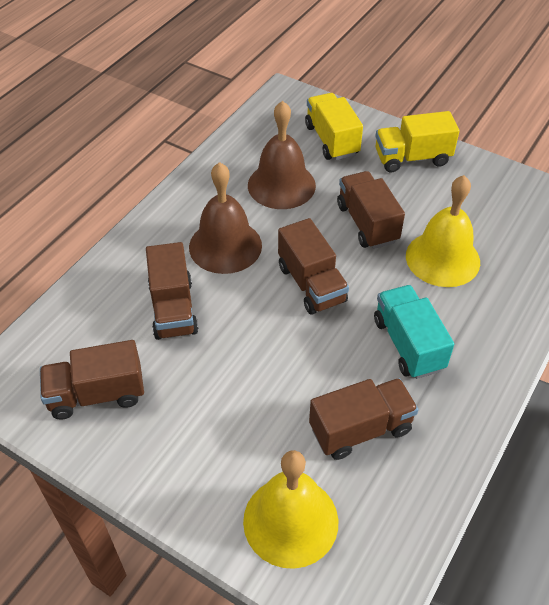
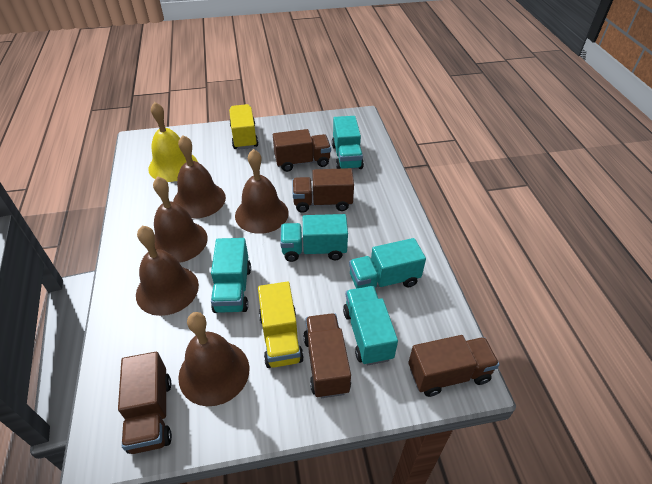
brown bell: [189,162,262,274] [248,101,316,209] = 2 -> [136,226,199,316] [153,177,208,263] [173,135,226,218] [178,312,250,406] [235,149,289,234] = 5
turquoise truck: [374,285,454,379] = 1 -> [211,238,251,313] [280,214,348,262] [332,116,364,169] [343,286,398,365] [349,238,426,288] = 5
yellow bell: [243,450,338,569] [406,175,480,287] = 2 -> [148,102,198,182] = 1

